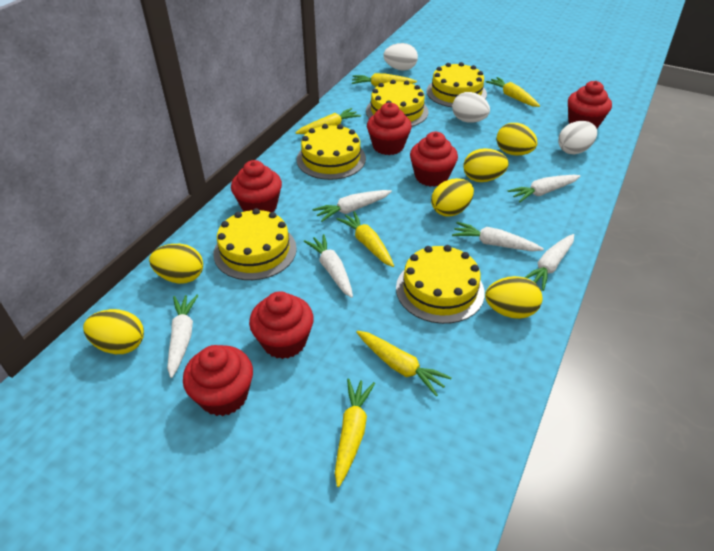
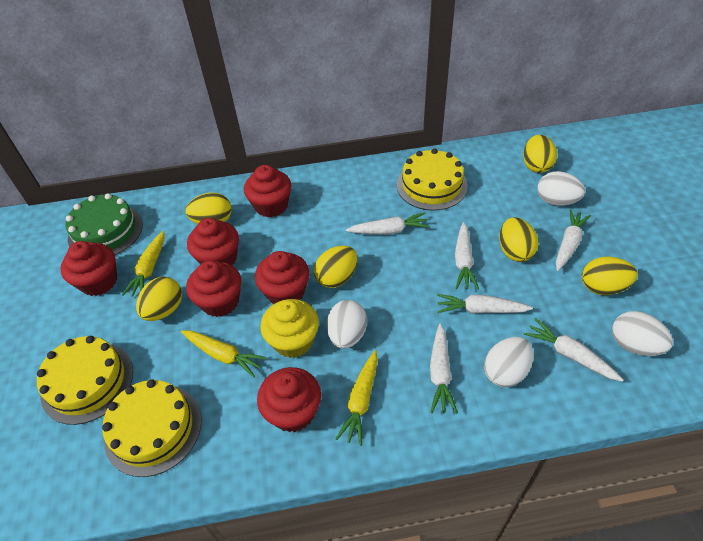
green cake: none = 0 -> [66,193,143,255] = 1
white egg: [383,43,418,71] [452,92,490,123] [558,121,597,155] = 3 -> [327,300,367,349] [484,337,534,387] [537,171,585,206] [612,311,673,356] = 4
yellow cake: [214,208,297,280] [297,124,366,180] [366,80,428,127] [396,245,485,324] [427,62,487,107] = 5 -> [37,336,133,425] [102,379,201,477] [397,148,468,211] = 3
yellow carrot: [296,108,361,134] [335,379,375,487] [337,211,394,267] [352,73,417,87] [356,331,452,397] [486,77,540,107] = 6 -> [122,231,165,297] [181,330,267,378] [336,350,378,446] = 3
yellow cupcake: none = 0 -> [260,299,319,358] = 1

